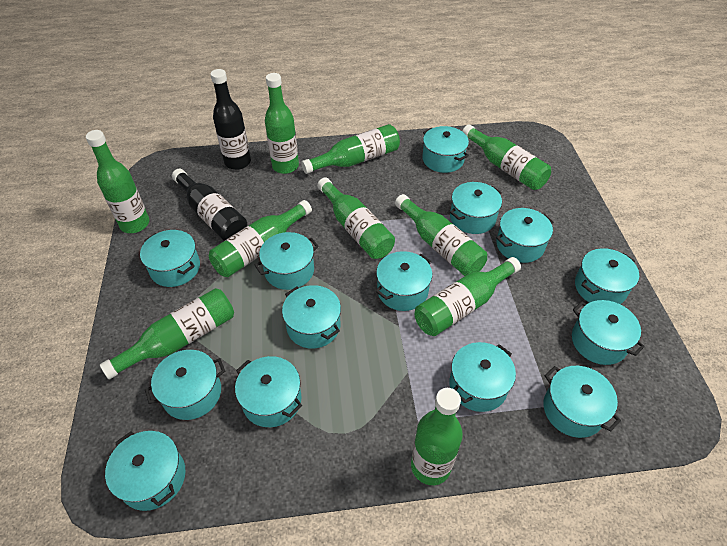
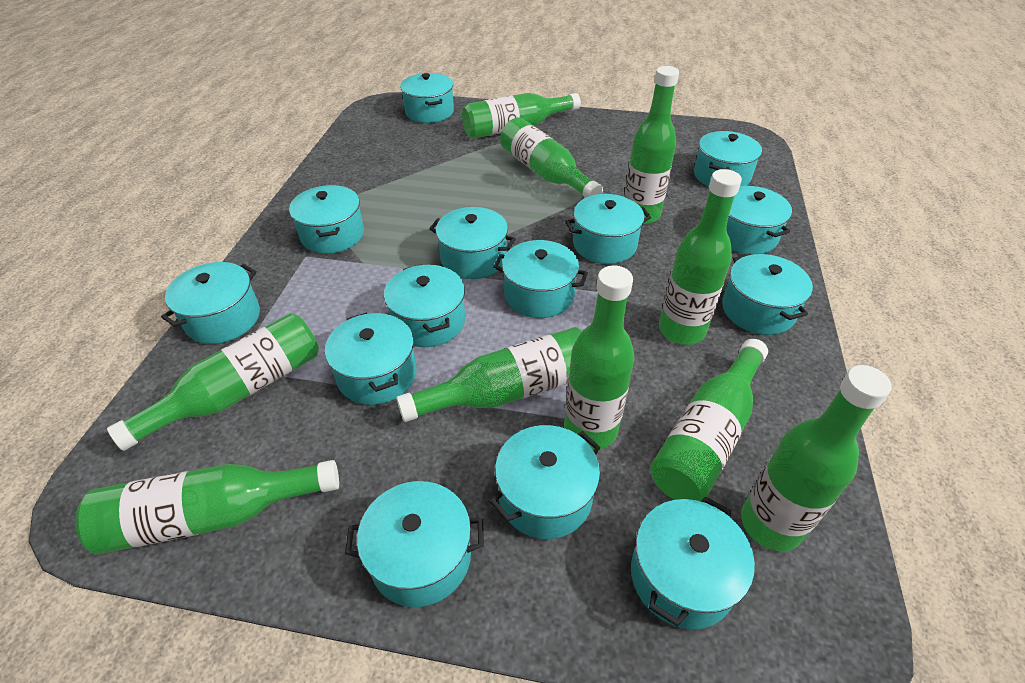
black bottle: [172,169,247,241] [210,69,251,170] = 2 -> none = 0

